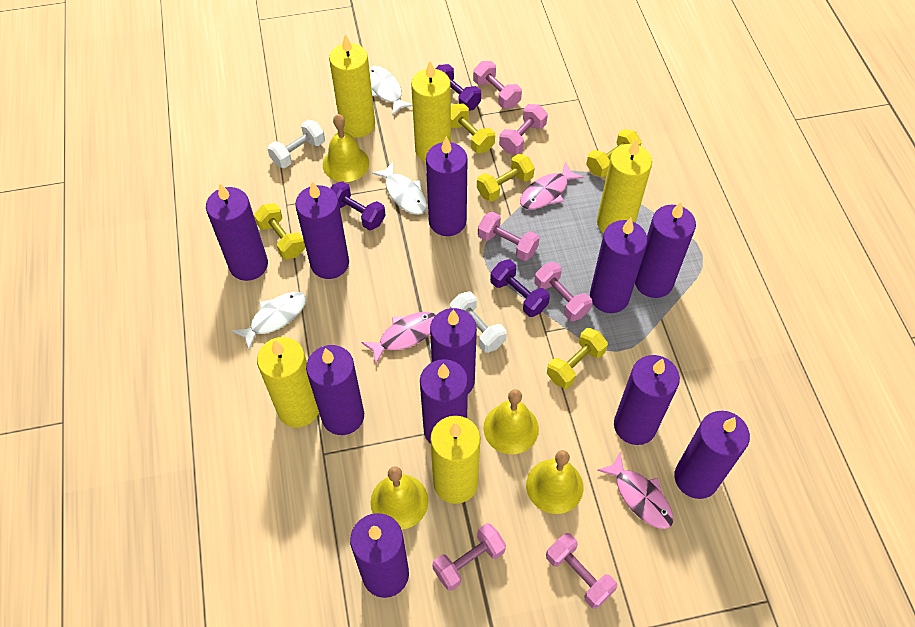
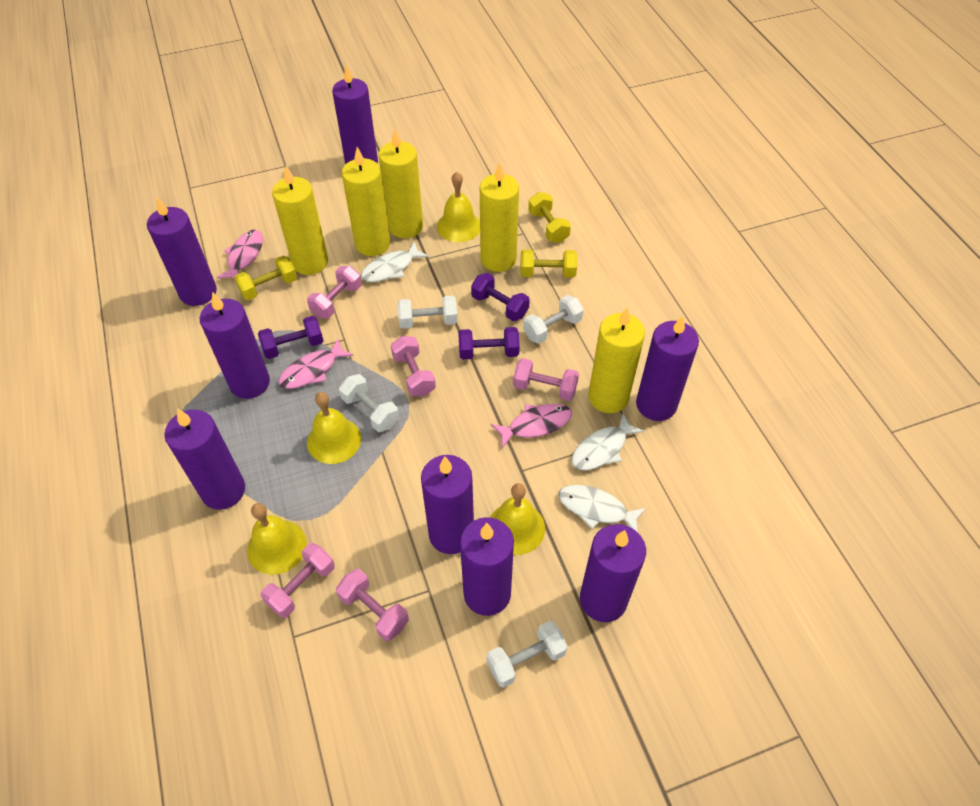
pink dumbbell: [432,523,506,591] [473,61,522,109] [478,211,539,261] [499,104,548,154] [535,262,592,321] [546,533,617,609] = 6 -> [260,543,335,618] [307,266,362,318] [336,569,409,641] [391,336,436,396] [513,358,579,401] = 5
purple candle: [206,184,268,281] [295,181,349,279] [306,345,364,435] [350,513,409,598] [420,359,468,444] [426,137,468,236] [430,308,477,394] [590,218,647,313] [614,355,680,445] [635,202,696,298] [674,411,750,499] = 11 -> [147,197,217,306] [164,408,245,510] [200,292,270,399] [332,65,378,164] [421,455,474,554] [460,517,514,616] [580,524,646,622] [636,315,699,421] = 8
white dumbbell: [267,120,325,168] [450,292,507,353] = 2 -> [339,374,399,432] [397,295,458,329] [487,621,567,688] [523,295,584,344] = 4
yellow dumbbell: [254,203,305,259] [451,103,495,153] [477,154,535,202] [547,328,608,389] [586,129,642,177] = 5 -> [234,255,297,300] [520,249,577,278] [528,192,571,243] = 3

